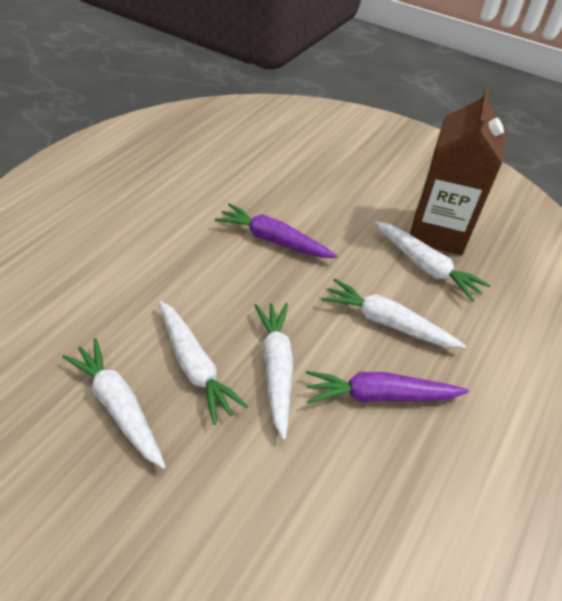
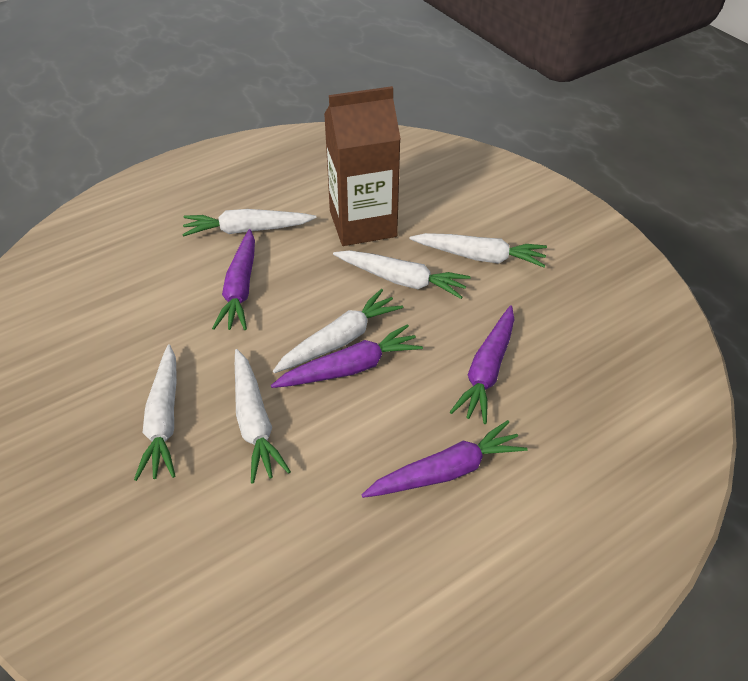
purple carrot: [215,203,338,258] [306,371,469,404] = 2 -> [212,229,255,330] [271,324,423,388] [362,420,528,498] [450,305,515,424] = 4
white carrot: [62,338,166,469] [159,301,248,425] [254,303,293,440] [322,278,466,348] [375,221,490,302] = 5 -> [134,345,177,481] [182,209,316,237] [235,349,291,483] [273,289,403,373] [333,250,471,299] [410,233,547,268] = 6

